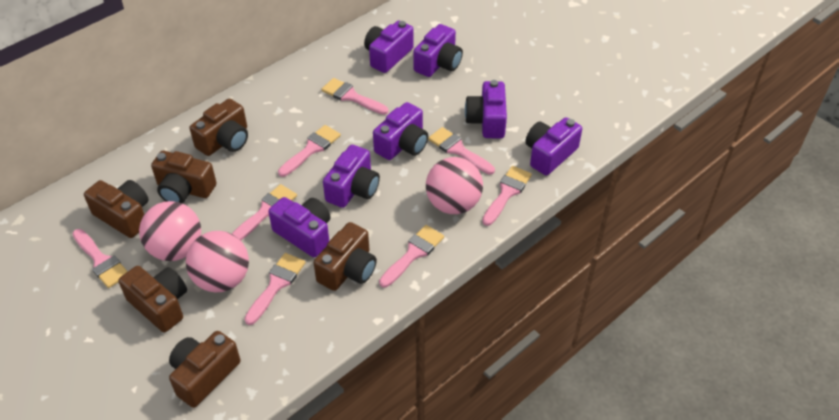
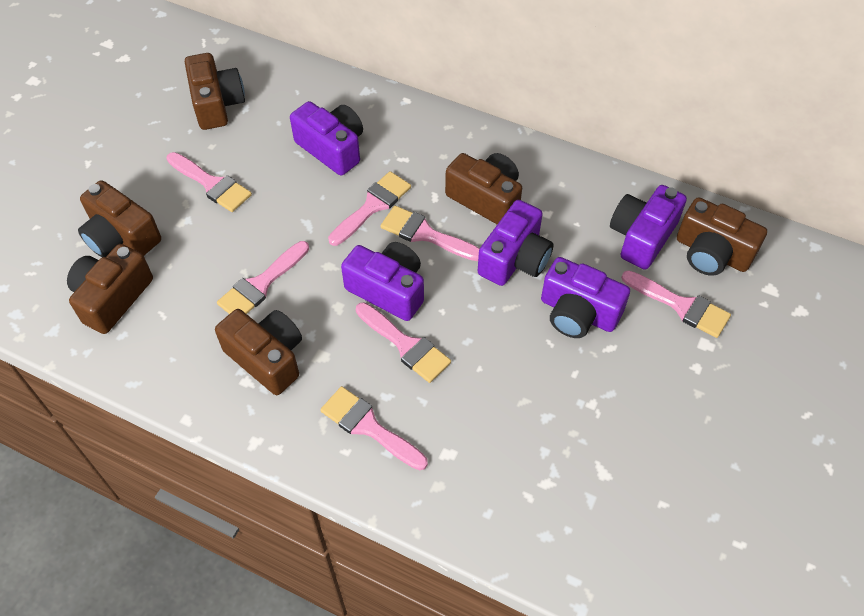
pink ball: [139,201,201,261] [186,231,249,293] [426,157,483,214] = 3 -> none = 0
pink brush: [72,229,128,288] [232,184,297,240] [244,253,305,325] [278,125,341,177] [321,78,389,115] [379,225,444,288] [428,127,495,175] [482,166,532,226] = 8 -> [166,152,252,212] [217,241,309,314] [320,386,428,471] [328,171,411,246] [356,302,451,383] [381,206,479,261] [621,270,731,338] = 7
purple camera: [268,197,330,257] [323,145,380,208] [364,21,414,73] [373,102,428,160] [413,24,463,77] [465,80,507,138] [525,117,582,175] = 7 -> [290,101,363,176] [341,242,424,321] [478,200,554,286] [541,257,630,338] [610,185,687,270] = 5

